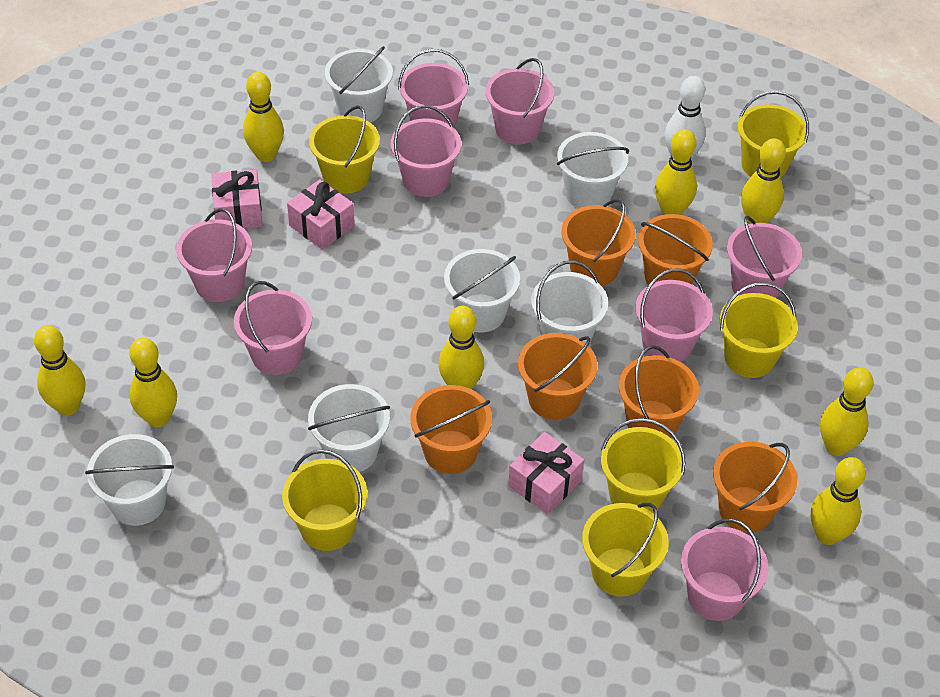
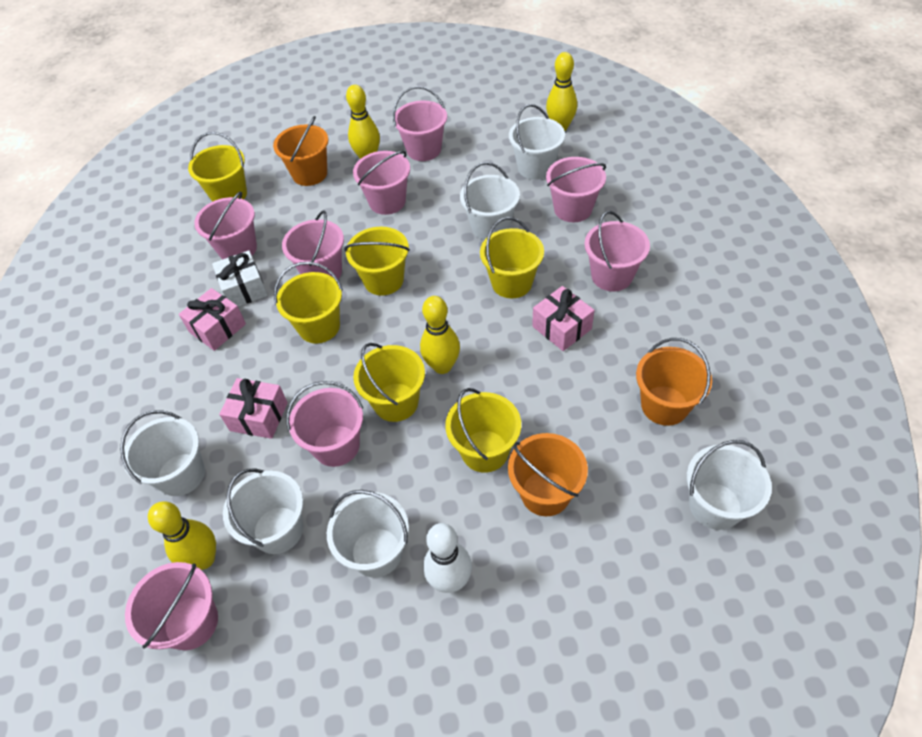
orange bucket: [410,385,492,474] [518,333,598,420] [562,199,636,286] [619,345,699,438] [638,214,713,285] [713,442,797,533] = 6 -> [273,116,328,186] [508,433,588,516] [636,338,712,426] = 3
white gift: none = 0 -> [212,250,268,307] = 1
yellow bowling pin: [34,325,85,416] [129,337,177,427] [243,72,284,162] [438,306,484,389] [655,129,697,215] [741,138,786,224] [811,457,866,545] [820,367,874,456] = 8 -> [148,501,216,570] [346,85,380,159] [420,296,460,374] [546,52,577,131] = 4

